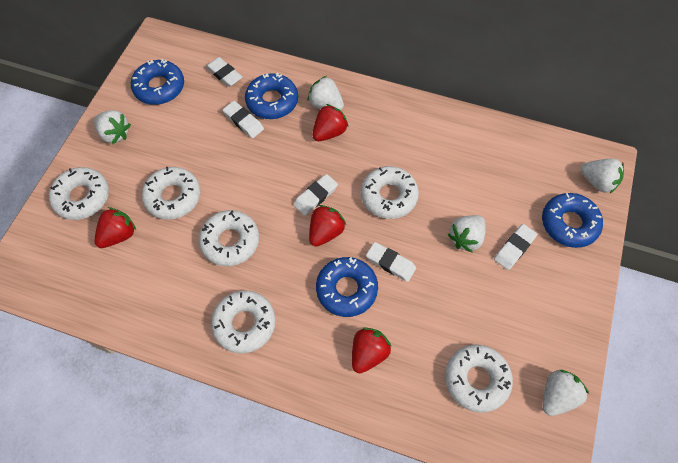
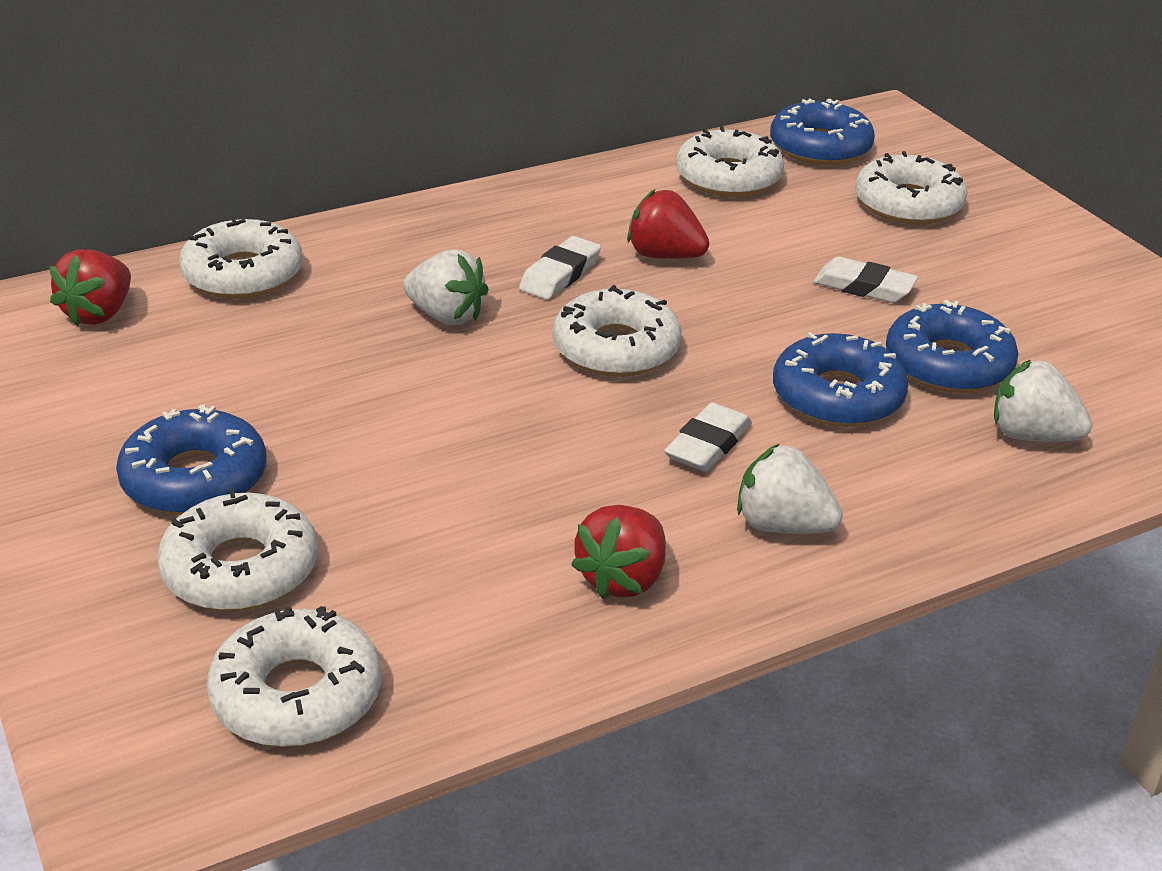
red strawberry: [95,207,136,248] [309,205,346,246] [312,104,349,141] [352,327,392,373] = 4 -> [50,249,131,327] [571,505,666,599] [627,189,709,259] = 3
white eraser: [206,57,242,87] [223,101,264,138] [293,174,338,216] [366,242,416,282] [494,224,537,270] = 5 -> [519,236,601,300] [664,402,752,472] [813,257,918,303] = 3
white strawberry: [93,110,131,144] [308,76,344,110] [448,215,486,253] [543,370,589,416] [580,159,624,193] = 5 -> [403,249,489,325] [737,443,843,534] [994,360,1093,442] = 3

